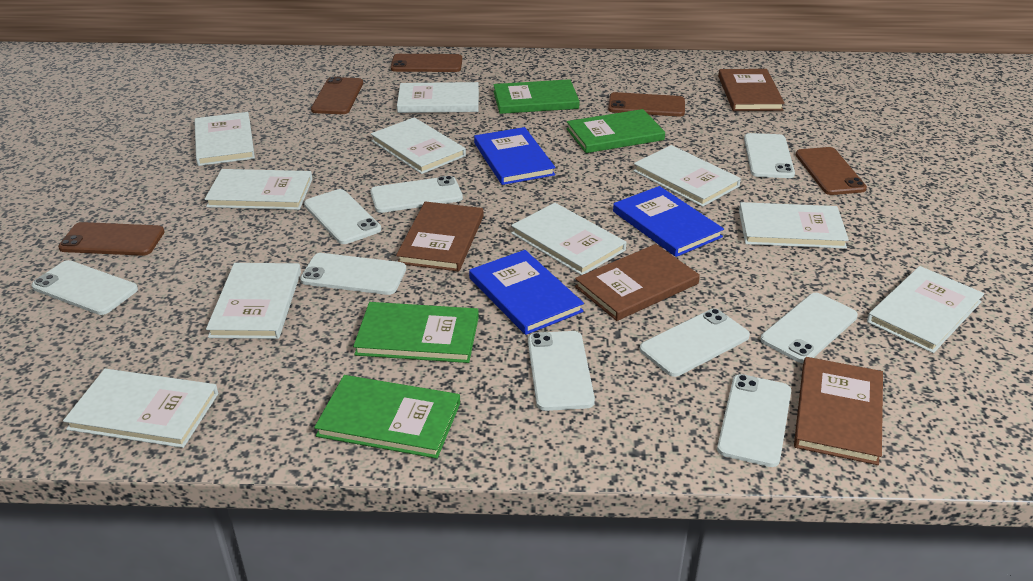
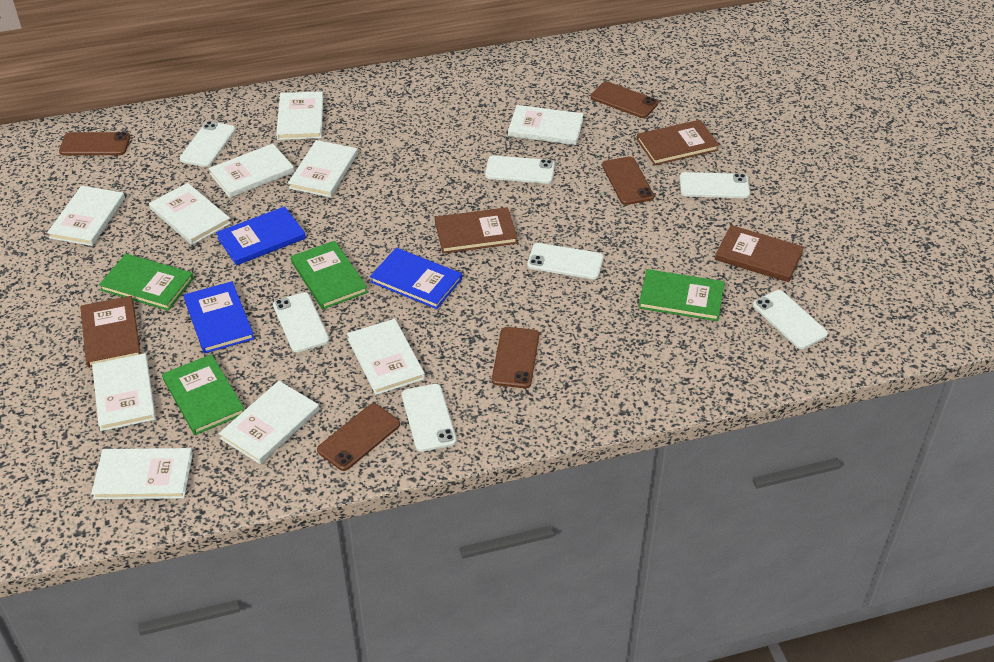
white phone: [31,260,138,315] [300,253,406,295] [304,189,381,244] [370,176,463,213] [528,331,595,411] [640,309,750,377] [717,374,791,467] [744,133,795,178] [760,293,858,363] = 9 -> [180,121,236,167] [273,292,329,353] [402,384,457,452] [485,156,555,184] [527,243,603,279] [680,172,750,198] [753,290,828,349] = 7

